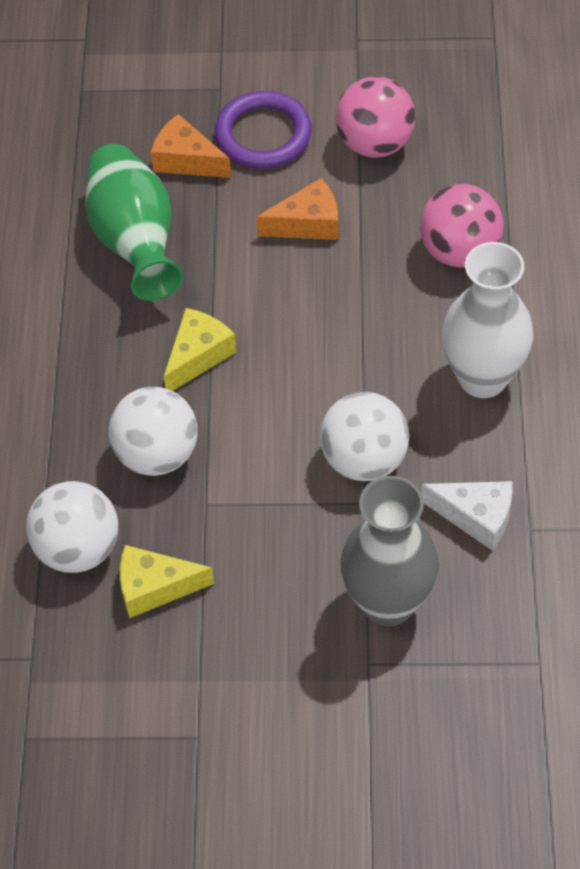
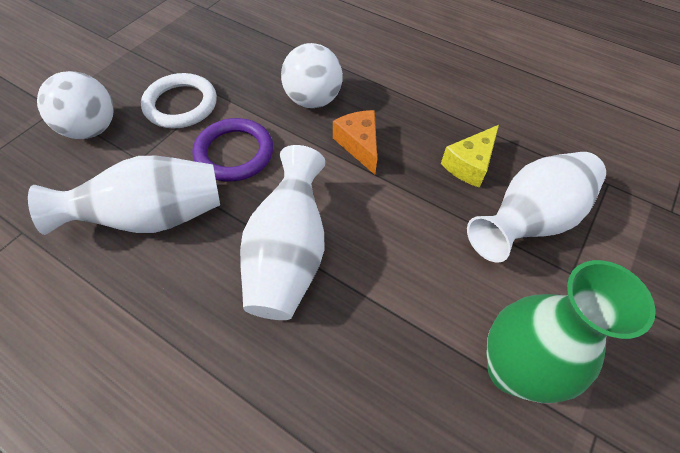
grey vase: [340,476,439,626] = 1 -> none = 0
orange cheese: [151,114,231,178] [256,178,338,240] = 2 -> [333,110,377,175] = 1
pink ball: [335,76,416,158] [420,184,503,268] = 2 -> none = 0
white ball: [26,481,118,573] [108,387,198,476] [320,392,409,481] = 3 -> [37,71,114,139] [281,43,343,108] = 2
white cheese: [421,481,513,551] = 1 -> none = 0
white ring: none = 0 -> [141,73,217,128] = 1
white vase: [442,242,533,398] = 1 -> [28,156,220,235] [240,145,326,320] [467,152,606,263] = 3
yellow cheese: [120,545,214,618] [164,308,236,391] = 2 -> [441,125,499,188] = 1

